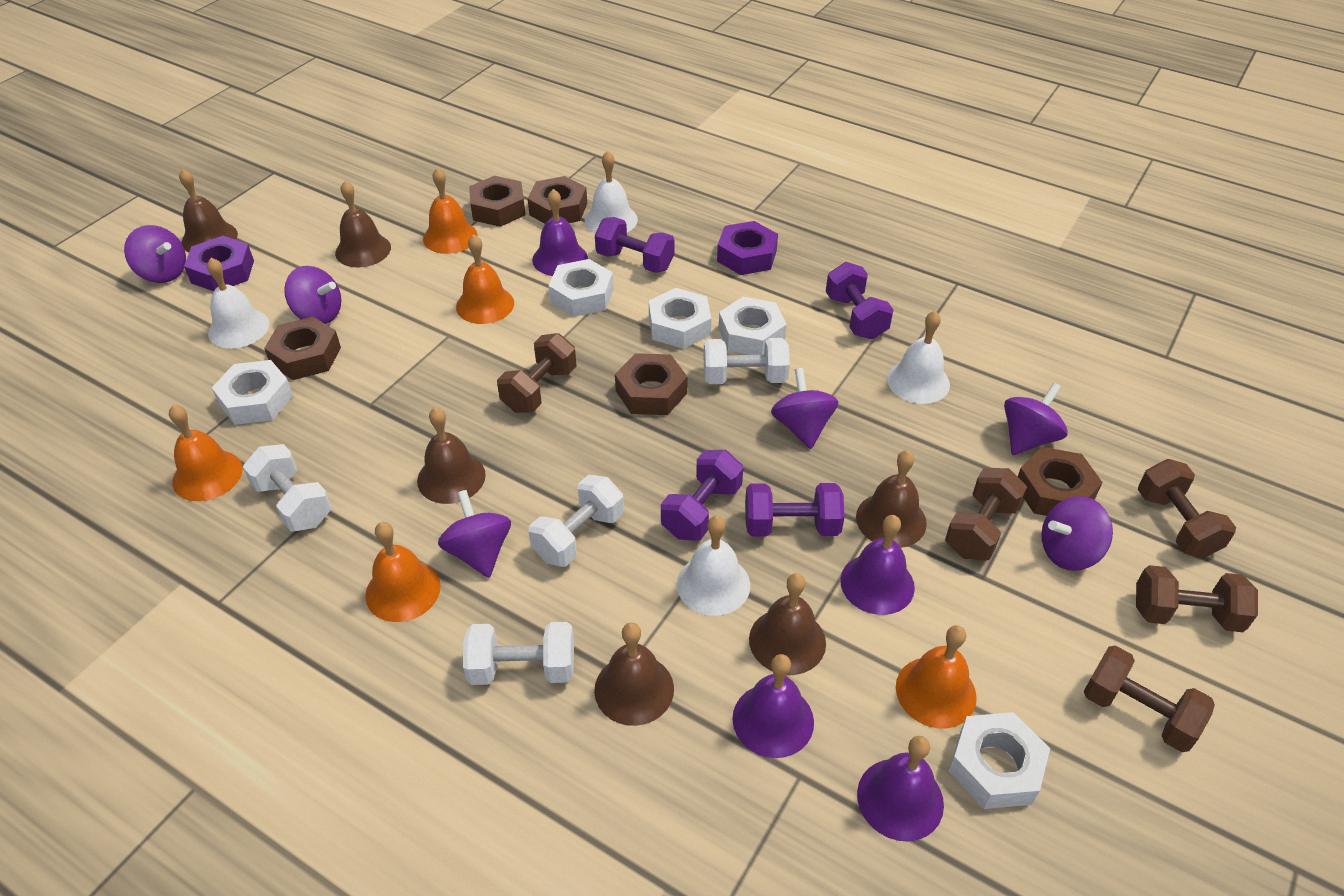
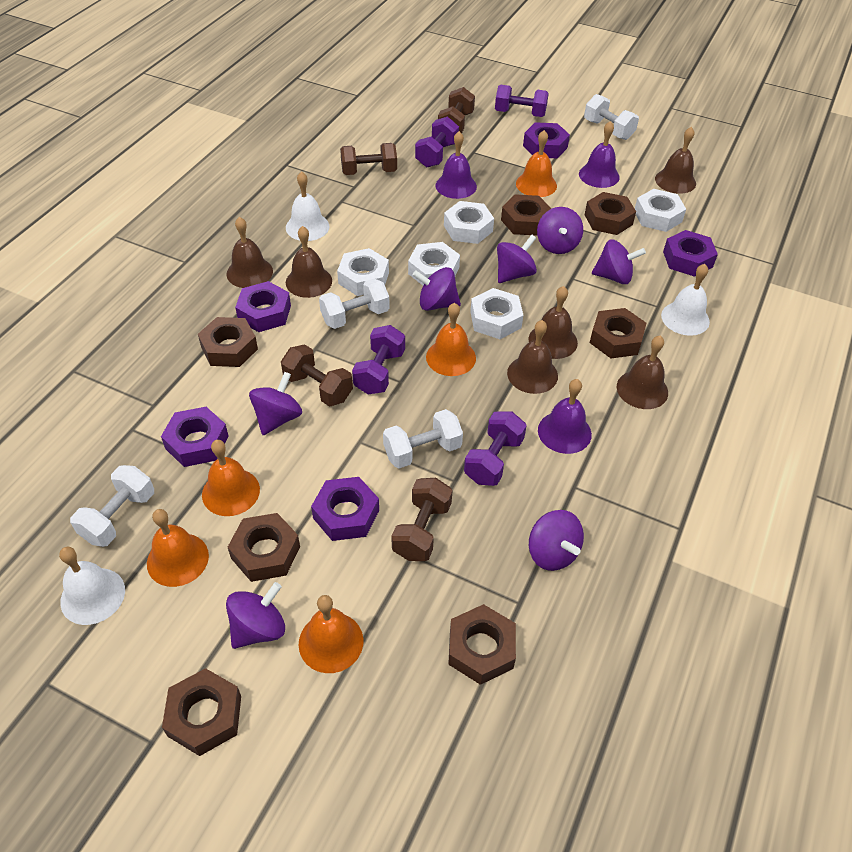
brown dumbbell: [497,333,577,413] [945,468,1027,561] [1084,645,1215,752] [1136,565,1258,632] [1138,459,1236,558] = 5 -> [281,344,353,407] [340,143,397,175] [391,478,453,561] [438,87,475,133] = 4
brown nut: [264,317,341,380] [469,176,526,227] [527,176,587,224] [615,353,688,415] [1018,447,1103,516] = 5 -> [162,668,241,756] [198,317,258,367] [228,513,300,582] [448,604,516,685] [501,194,551,236] [585,192,636,235] [590,308,647,358] = 7
purple bell: [532,189,588,276] [732,654,814,758] [840,515,915,615] [857,736,944,842] = 4 -> [435,131,477,199] [538,379,592,454] [579,121,620,188] = 3
purple nut: [184,236,254,291] [717,221,778,275] = 2 -> [161,407,229,467] [235,281,291,332] [311,477,379,541] [523,122,570,159] [663,230,718,277] = 5
purple spinning top: [124,225,186,283] [284,266,341,324] [438,490,511,578] [771,368,838,449] [1004,383,1068,455] [1041,496,1113,571] = 6 -> [226,582,285,649] [249,372,302,435] [413,267,461,311] [497,234,537,283] [529,510,584,571] [537,207,583,254] [592,239,646,284] = 7
white bell: [207,258,269,348] [585,151,638,233] [677,516,750,616] [887,311,950,404] = 4 -> [59,547,125,625] [286,171,329,241] [661,264,710,336] = 3

